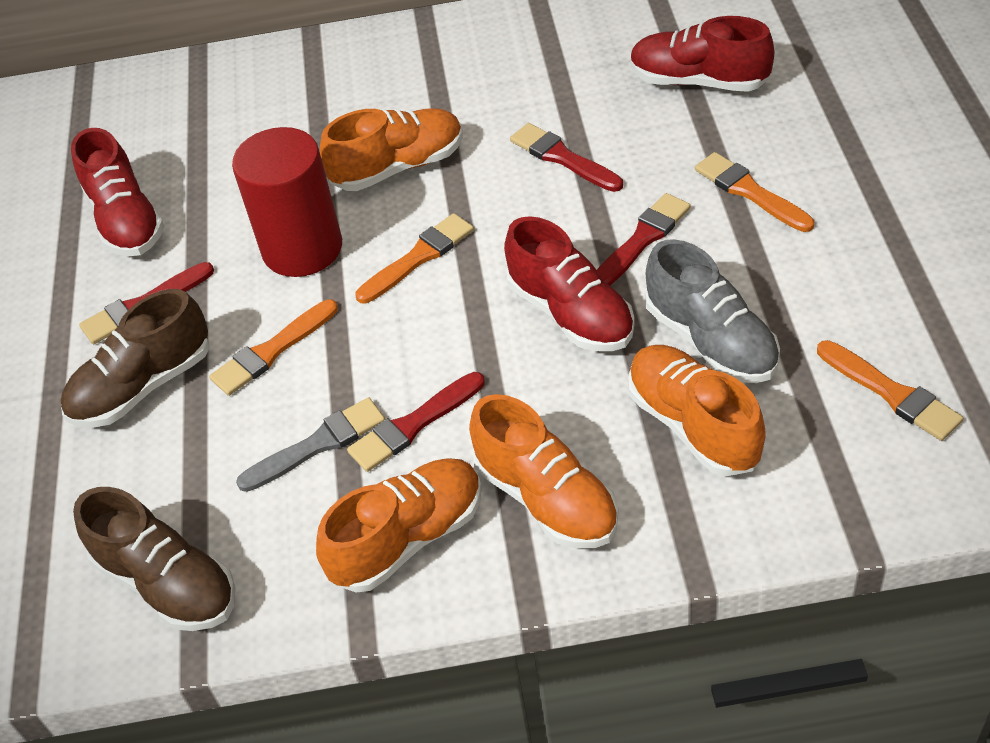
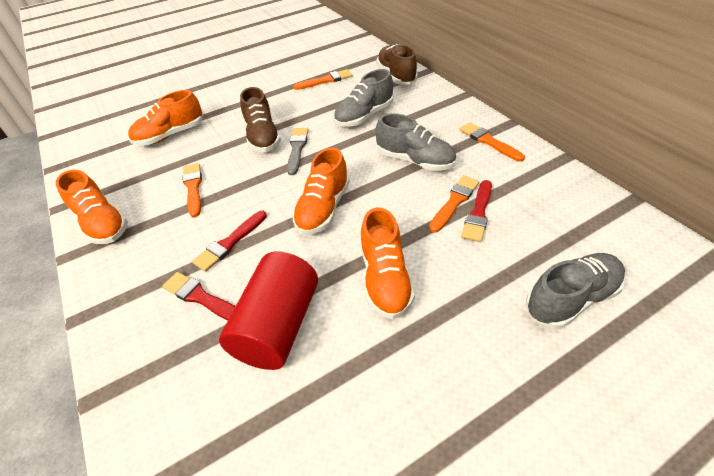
grey shoe: [646,239,780,383] = 1 -> [334,69,393,127] [375,113,456,171] [526,253,625,329] = 3
red brush: [79,262,214,344] [347,372,485,472] [510,123,623,192] [597,193,691,285] = 4 -> [162,272,235,320] [192,211,267,272] [461,180,492,242] = 3
red shoe: [71,128,164,256] [504,216,635,351] [630,16,774,92] = 3 -> none = 0

